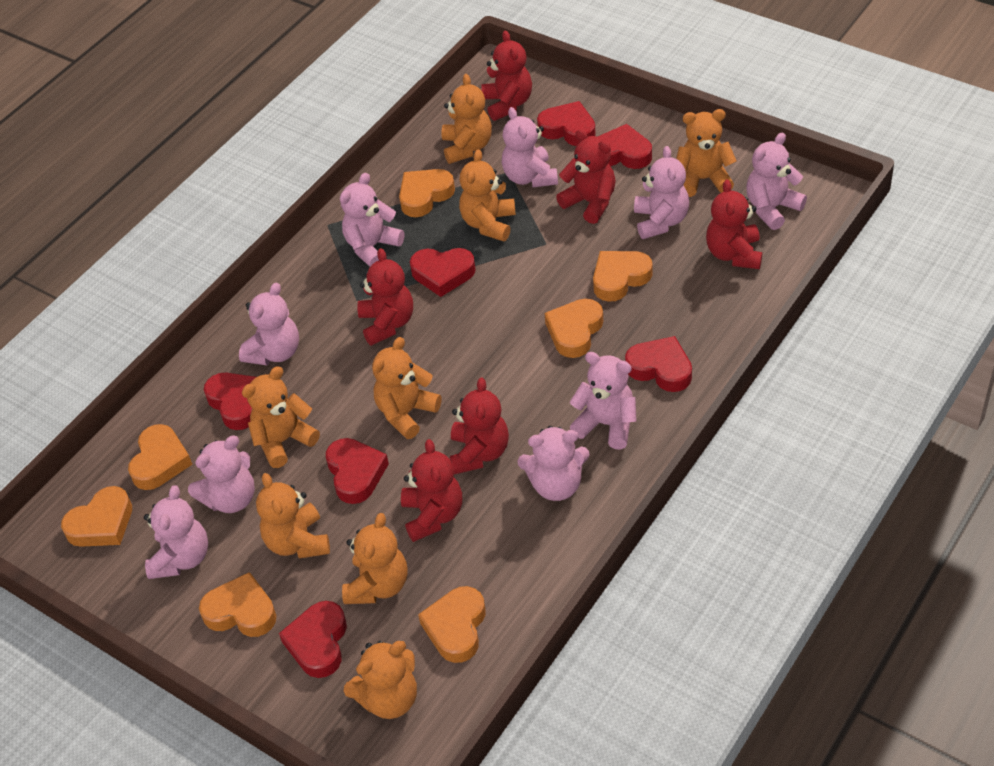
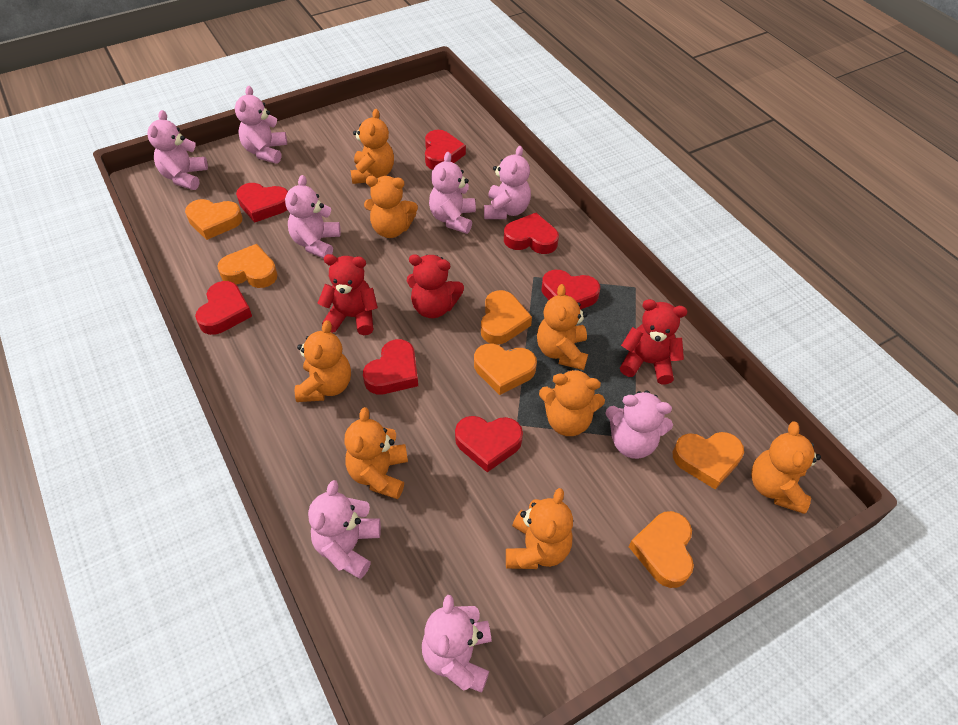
orange heart: [61,486,132,547] [128,424,193,490] [199,572,276,637] [399,169,455,217] [418,586,486,663] [545,299,603,358] [593,251,653,302] = 7 -> [185,199,243,240] [217,244,278,288] [474,343,537,395] [481,290,532,344] [629,511,694,588] [673,432,744,489] = 6
pink teddy bear: [144,485,208,579] [188,436,255,513] [239,283,299,365] [340,173,404,267] [502,107,558,187] [518,426,590,501] [569,352,637,450] [634,146,689,239] [746,133,807,230] = 9 -> [147,110,208,190] [235,86,287,164] [285,175,341,258] [308,480,381,579] [422,595,492,693] [429,152,476,234] [484,146,531,219] [605,390,673,459] = 8
red teddy bear: [357,248,413,346] [401,439,462,542] [450,378,509,475] [481,31,532,121] [556,129,616,224] [706,180,762,269] = 6 -> [318,254,378,335] [407,254,464,318] [620,299,687,384] = 3

